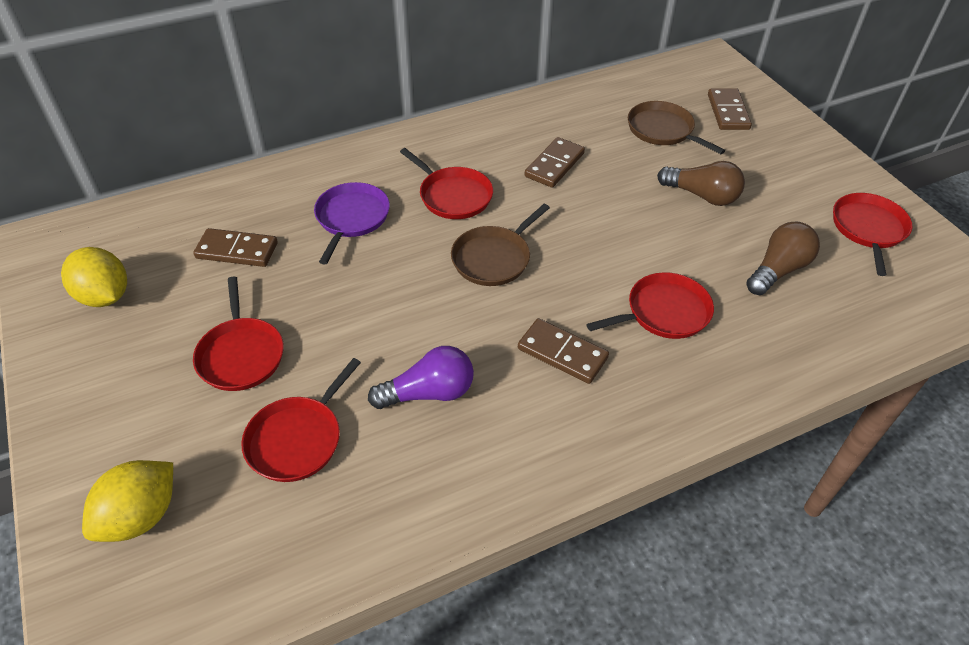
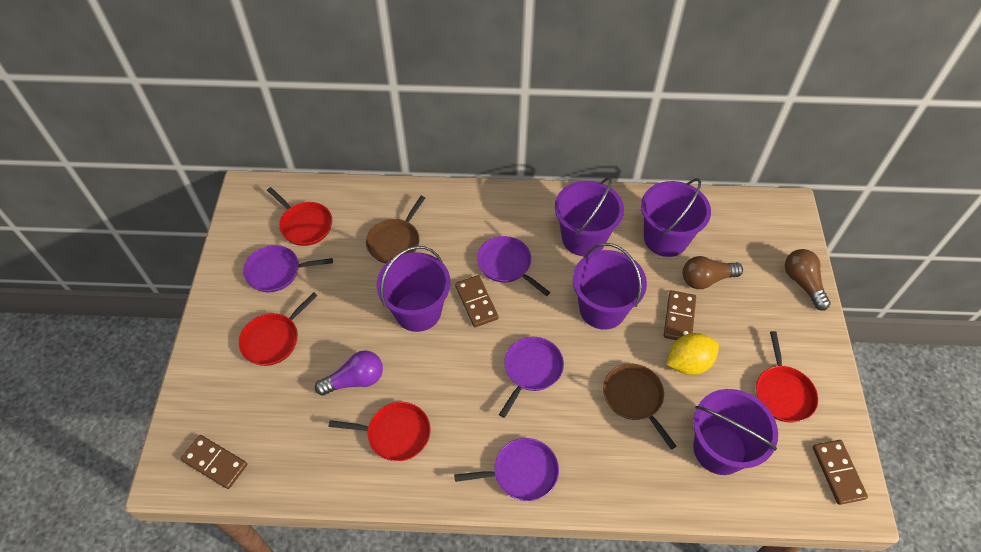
purple bucket: none = 0 -> [377,246,451,332] [555,177,624,256] [573,243,647,330] [641,178,711,257] [693,389,778,475] = 5
purple pan: [314,182,390,264] = 1 -> [243,245,333,292] [454,438,559,501] [477,236,550,296] [499,337,564,418] = 4
red pan: [193,277,284,391] [241,358,361,482] [400,148,493,219] [586,272,714,339] [833,193,912,276] = 5 -> [239,292,318,366] [267,187,332,246] [329,402,431,461] [756,331,818,423] = 4
yellow lemon: [61,247,127,307] [82,460,173,542] = 2 -> [667,333,719,375] = 1

